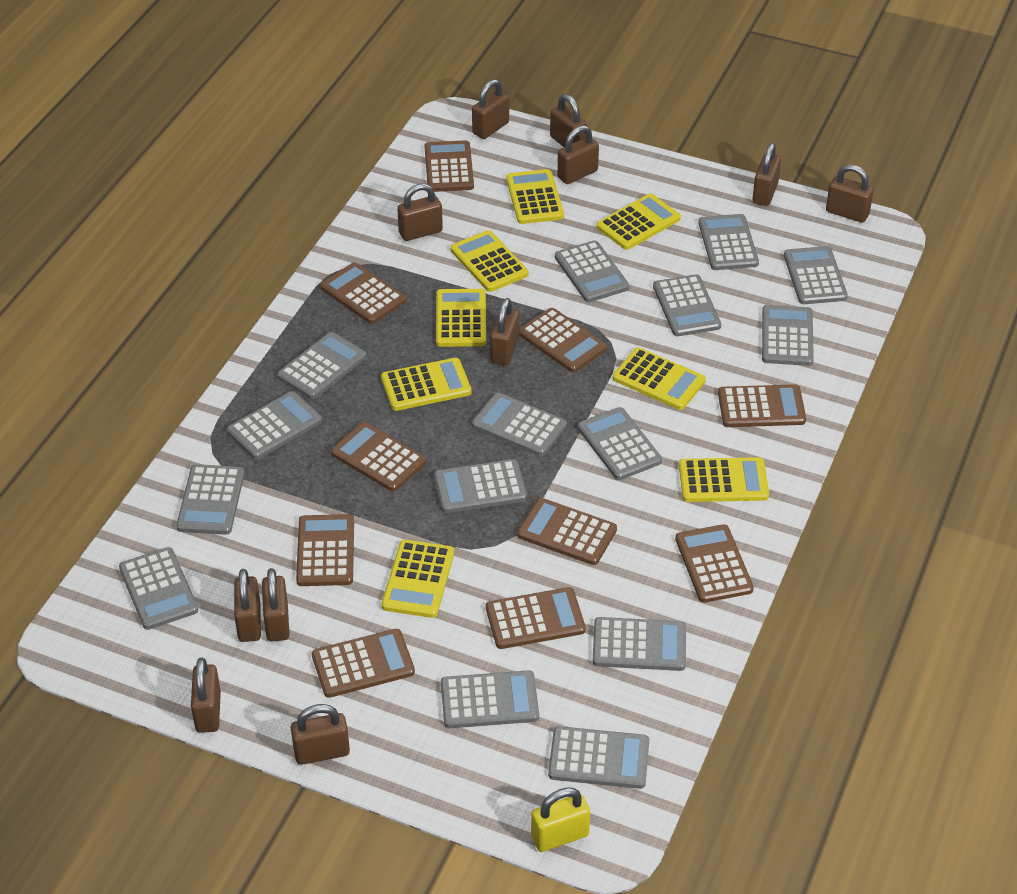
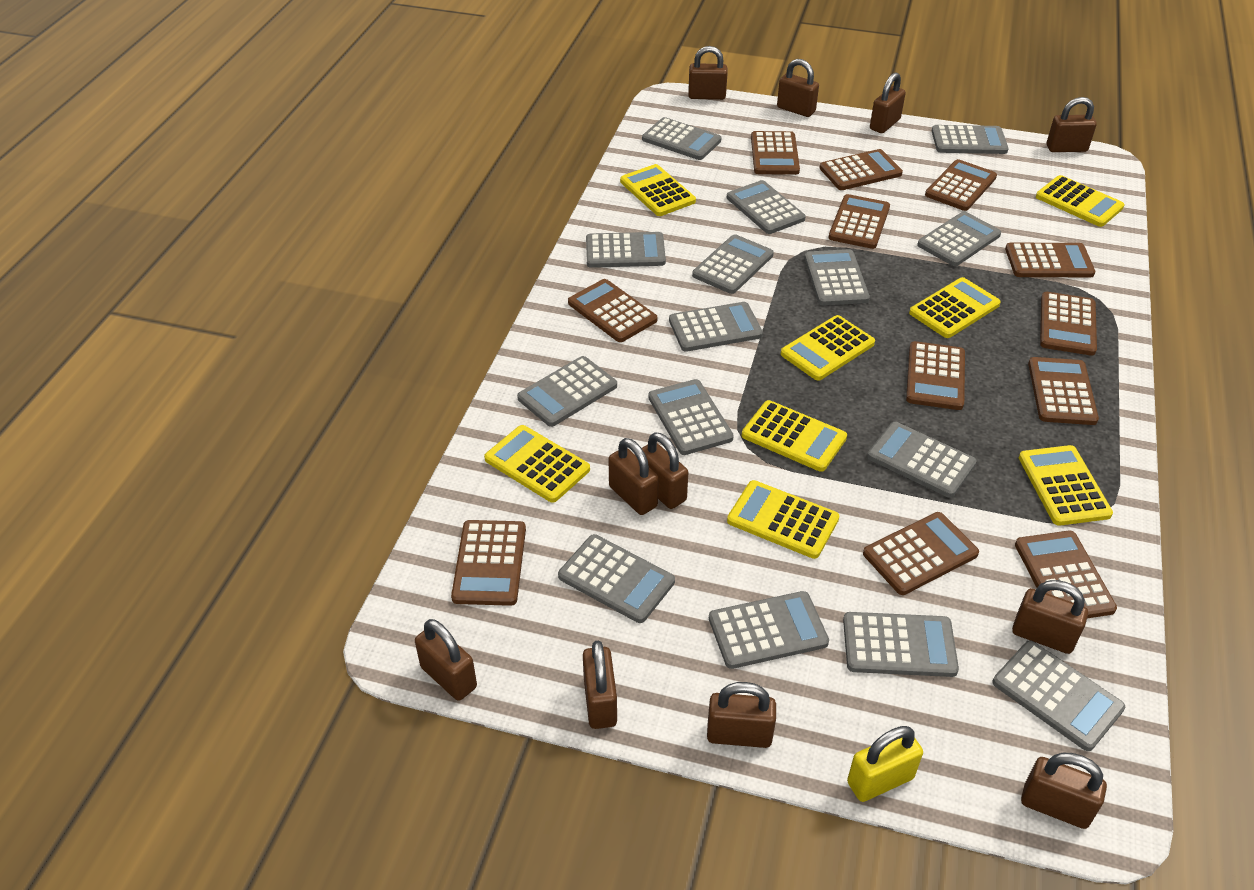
brown calculator: [296,514,354,586] [312,629,415,698] [320,262,406,324] [331,422,426,492] [425,140,474,192] [486,587,586,649] [517,498,617,565] [519,308,607,373] [675,524,754,603] [718,384,806,427] = 10 -> [451,520,526,606] [568,279,657,342] [751,131,800,175] [819,149,903,190] [828,194,890,249] [863,512,979,595] [906,341,965,410] [925,159,997,211] [1005,243,1095,277] [1015,531,1117,618] [1028,357,1099,425] [1040,292,1097,356] = 12

